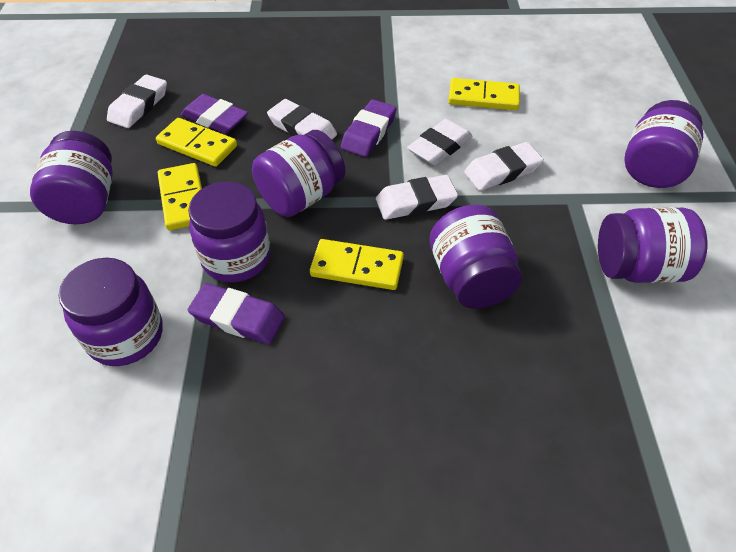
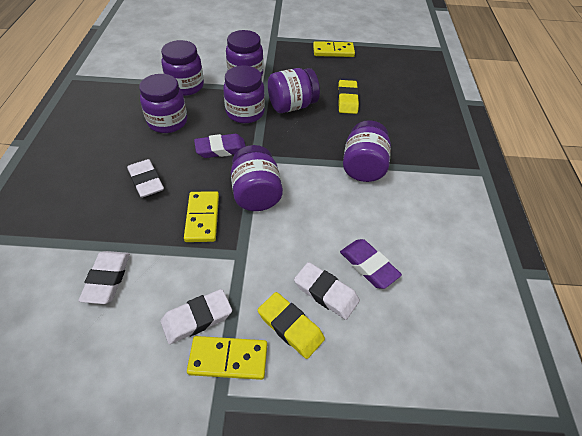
purple eraser: [181,94,248,134] [188,283,285,344] [341,99,397,157] = 3 -> [194,134,246,158] [340,239,402,289] = 2
white eraser: [107,74,167,128] [267,99,337,139] [376,175,458,220] [407,119,472,165] [464,142,544,191] = 5 -> [79,251,130,304] [127,159,164,198] [161,289,232,344] [294,262,360,320] = 4
yellow domino: [156,118,237,167] [158,163,202,230] [310,239,404,290] [448,78,520,110] = 4 -> [184,191,219,242] [187,336,267,380] [313,41,355,57] = 3
yellow eraser: none = 0 -> [258,292,325,359] [338,80,359,114] = 2

